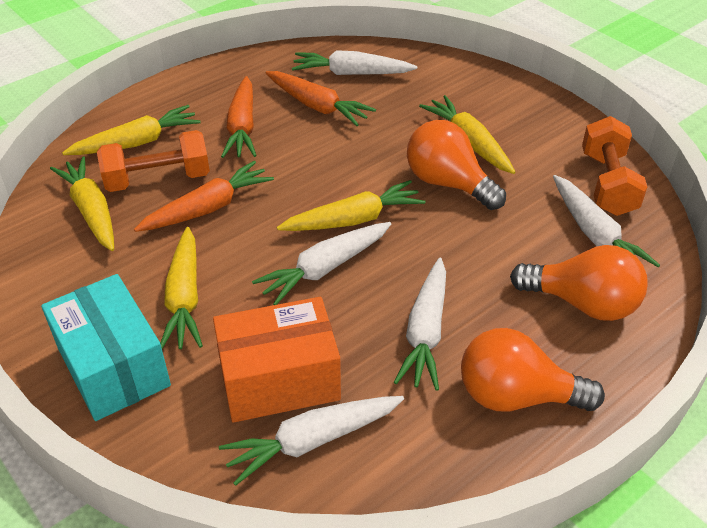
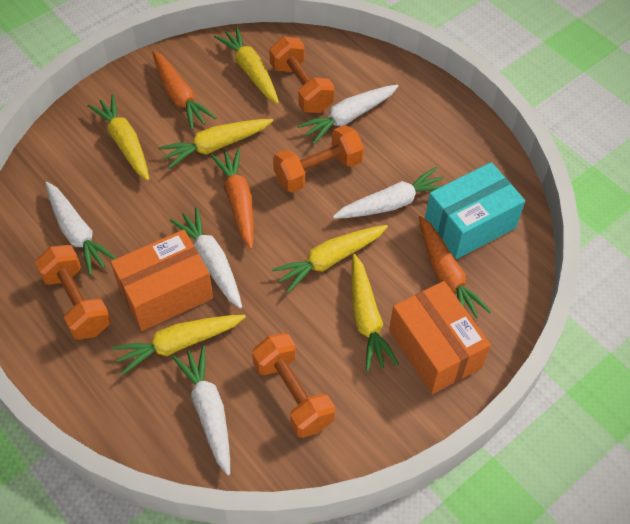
orange box: [213,297,341,423] = 1 -> [111,230,213,331] [389,281,491,394] = 2
orange dumbbell: [97,130,210,192] [582,116,647,216] = 2 -> [35,245,111,340] [252,333,335,438] [269,37,335,113] [273,125,364,193] = 4
orange light bulb: [407,120,506,210] [461,328,605,412] [510,245,648,321] = 3 -> none = 0
yellow carrot: [50,156,114,251] [62,105,201,155] [160,227,203,349] [277,180,425,231] [419,95,516,174] = 5 -> [87,95,149,181] [112,315,246,375] [158,119,273,169] [214,27,279,104] [271,225,388,293] [351,254,399,371] = 6

